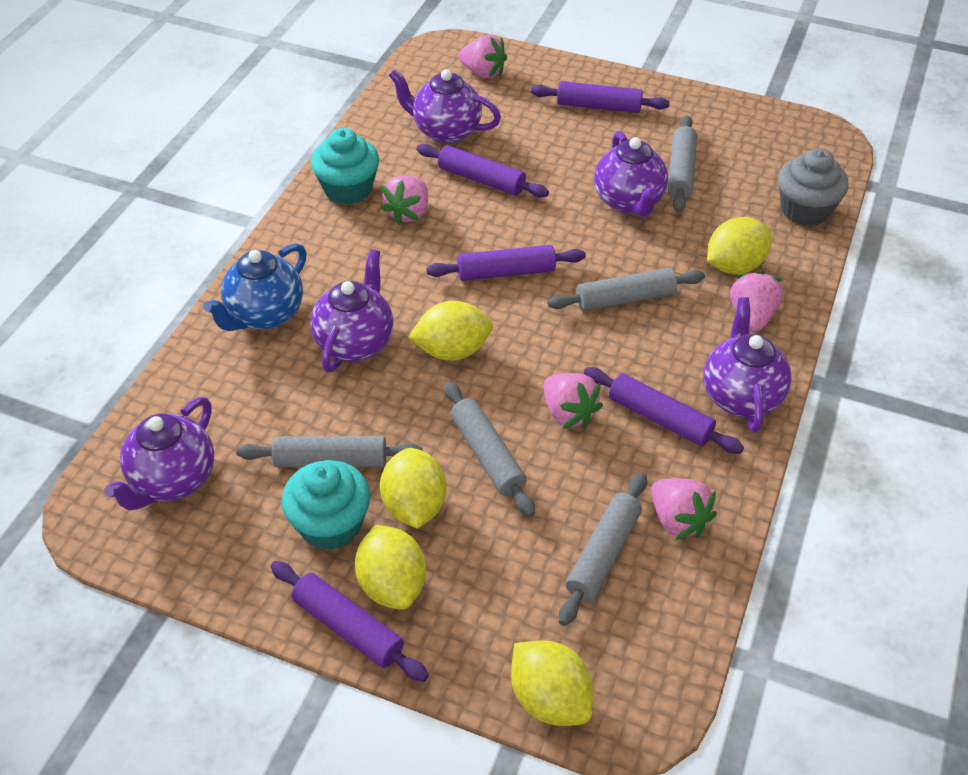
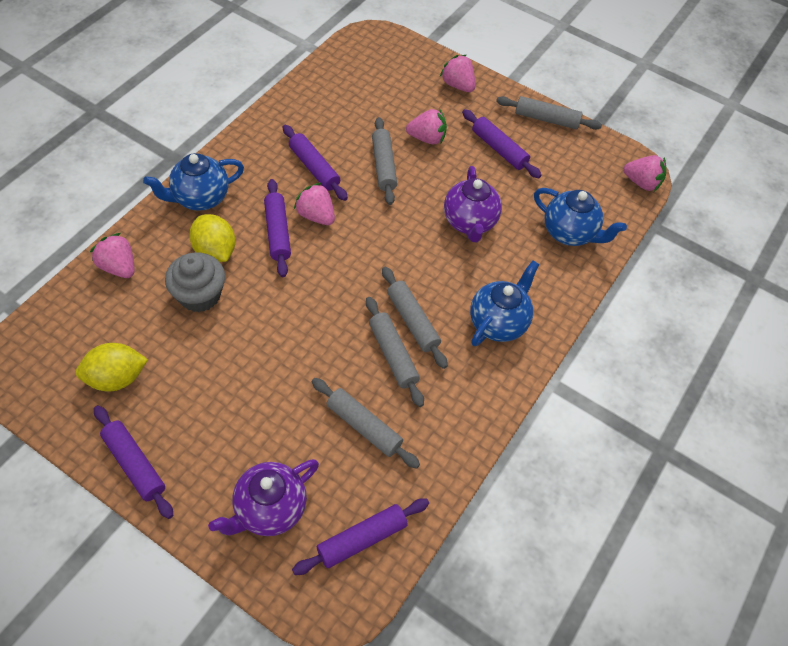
blue teapot: [203,243,307,331] = 1 -> [143,153,244,211] [470,261,539,346] [534,188,627,246] = 3
purple teapot: [104,397,214,511] [310,249,393,372] [389,69,501,144] [594,131,668,217] [704,297,792,433] = 5 -> [208,459,319,536] [444,166,502,242] = 2
turquoise cupcake: [282,460,371,550] [311,128,379,205] = 2 -> none = 0
yellow lemon: [355,525,426,610] [380,448,446,529] [408,301,493,361] [511,640,594,726] [707,217,772,274] = 5 -> [76,343,148,391] [189,214,235,262] = 2

